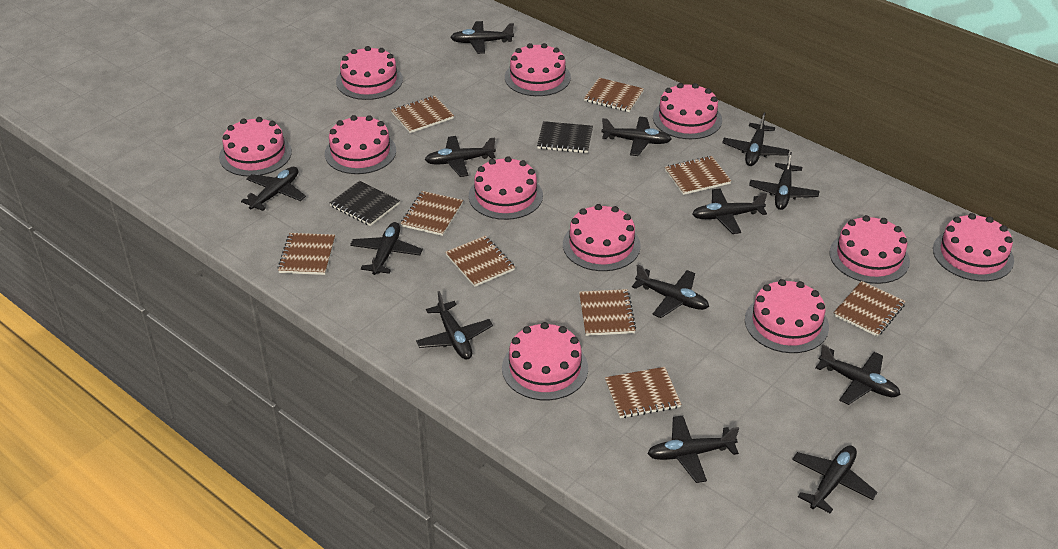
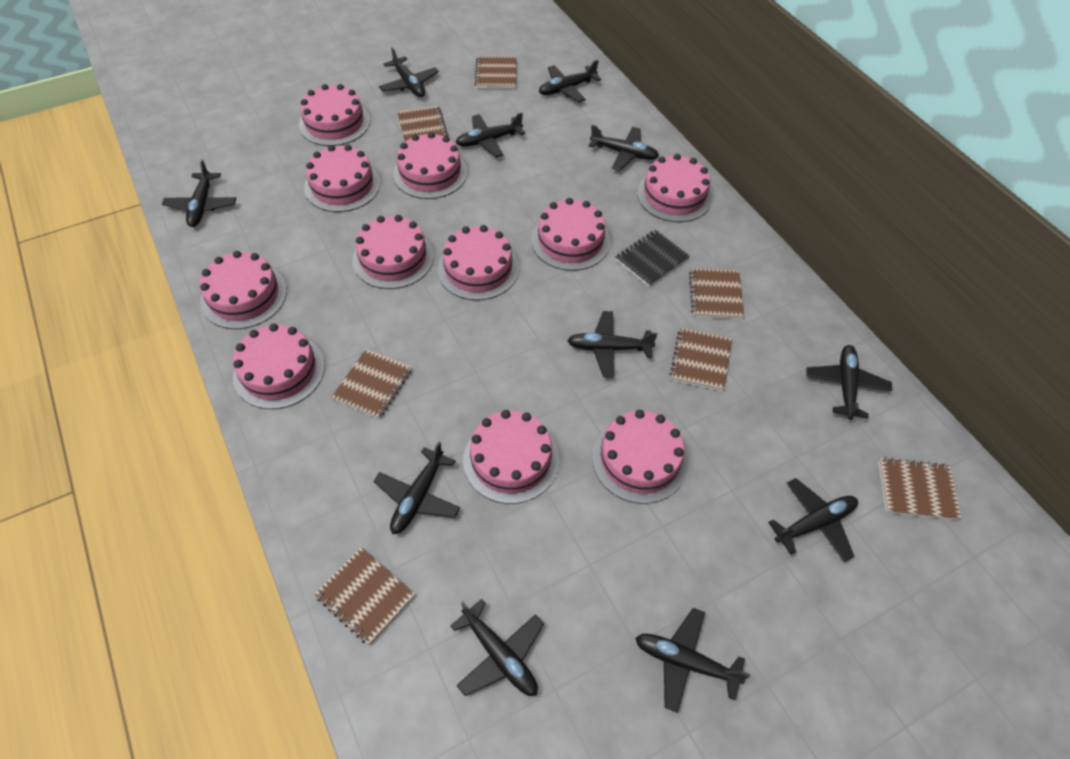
black notebook: [330,181,400,226] [537,121,593,153] = 2 -> [615,230,690,287] = 1
black plane: [241,167,306,211] [350,222,423,275] [416,291,493,360] [425,136,496,177] [450,21,514,54] [601,117,671,156] [632,264,709,318] [647,416,739,483] [692,188,767,234] [722,112,789,166] [749,152,819,210] [792,445,878,513] [815,344,901,405] = 13 -> [162,160,236,227] [373,441,460,534] [379,47,439,97] [450,599,544,696] [456,113,525,157] [539,60,601,102] [567,311,658,378] [589,125,659,171] [635,608,750,713] [768,478,858,562] [807,345,892,420] = 11
brown notebook: [277,233,335,275] [391,96,454,133] [400,191,463,236] [445,236,515,287] [579,289,636,336] [584,78,644,112] [605,367,681,418] [665,156,731,195] [833,281,906,337] = 9 -> [315,547,415,645] [332,348,412,419] [397,106,449,141] [475,56,516,89] [670,328,732,391] [689,268,745,319] [878,458,961,520] = 7

